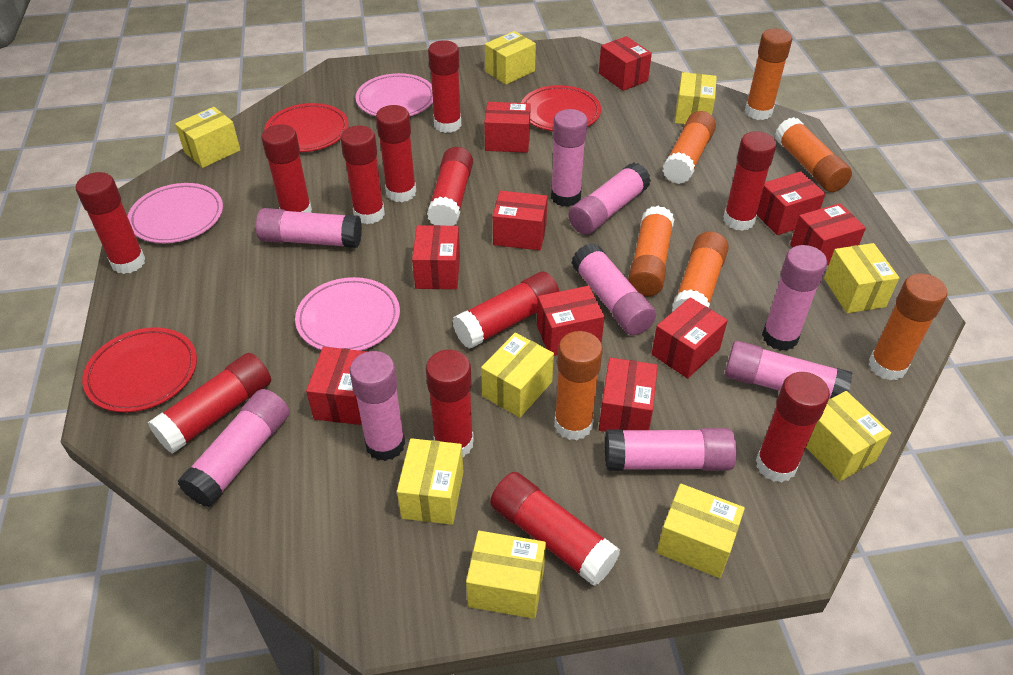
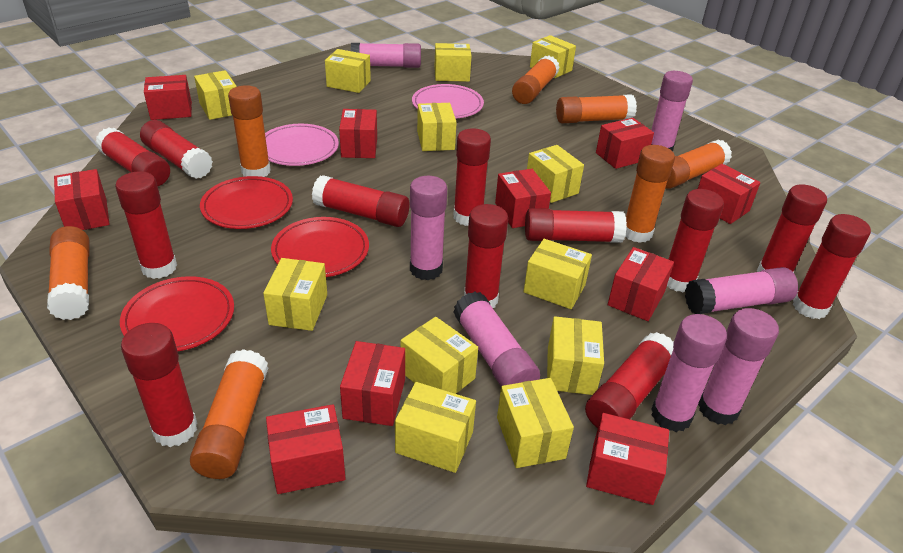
pink glue stick: [178,389,290,507] [256,208,362,248] [350,351,405,461] [551,109,588,207] [569,162,651,235] [572,243,656,335] [605,428,737,471] [725,341,852,399] [762,245,827,351] = 9 -> [351,43,421,68] [410,176,447,280] [453,292,540,386] [651,71,693,151] [651,314,727,432] [685,267,798,314] [698,308,779,425] = 7
pink plate: [128,183,223,243] [295,277,400,351] [356,73,433,116] = 3 -> [265,124,339,166] [412,84,484,118] = 2
yellow box: [175,107,240,168] [397,438,464,525] [466,531,546,619] [481,333,554,418] [485,31,536,85] [657,484,745,578] [675,72,717,124] [806,391,891,482] [824,243,899,313] = 9 -> [194,70,237,120] [263,258,327,331] [325,49,371,93] [395,382,476,473] [401,317,478,394] [417,103,457,151] [434,43,472,82] [497,378,574,468] [524,239,592,309] [527,145,584,203] [530,35,576,78] [547,316,604,395] = 12

